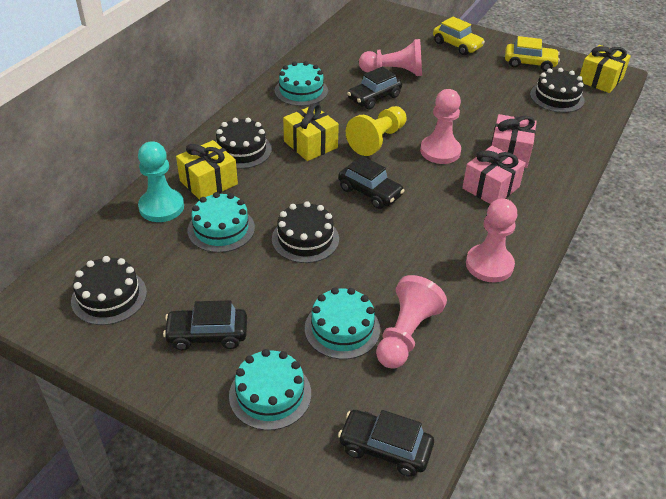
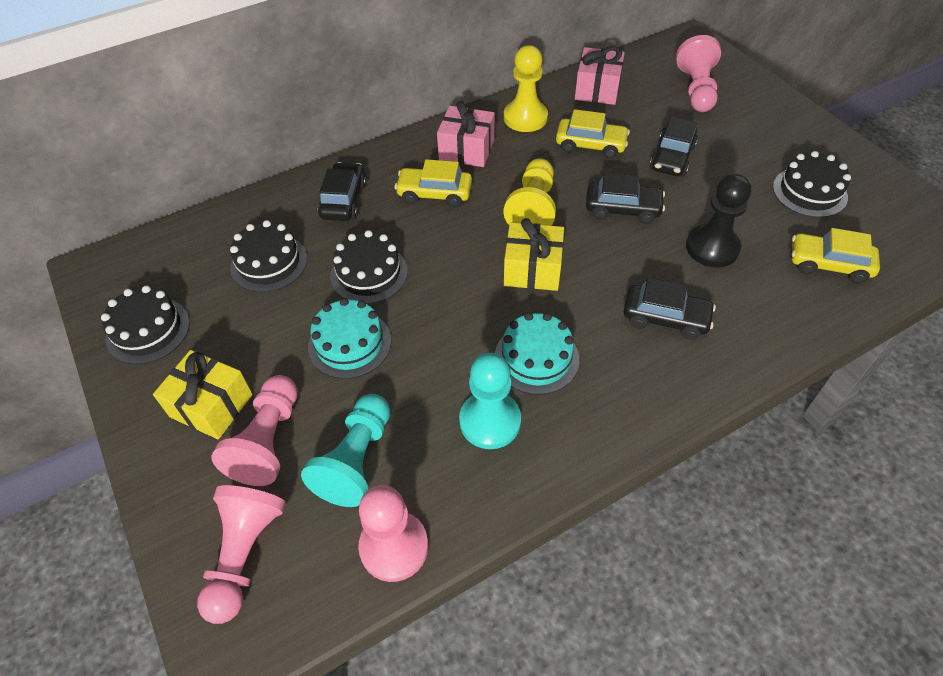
black pawn: none = 0 -> [686,174,751,268] = 1
turquoise cake: [188,192,255,253] [229,349,311,430] [275,61,328,106] [305,287,380,359] = 4 -> [308,298,391,379] [495,312,579,395] = 2
turquoise pawn: [138,141,184,222] = 1 -> [301,394,390,507] [459,353,521,449] = 2
yellow car: [433,17,485,55] [505,36,560,71] = 2 -> [395,159,472,207] [556,109,630,159] [792,228,880,283] = 3
yellow gift: [176,140,238,200] [283,103,339,161] [580,45,631,93] = 3 -> [153,350,253,439] [504,218,564,291] = 2
yellow pawn: [346,106,407,156] = 1 -> [503,158,556,226] [504,45,548,132] = 2

